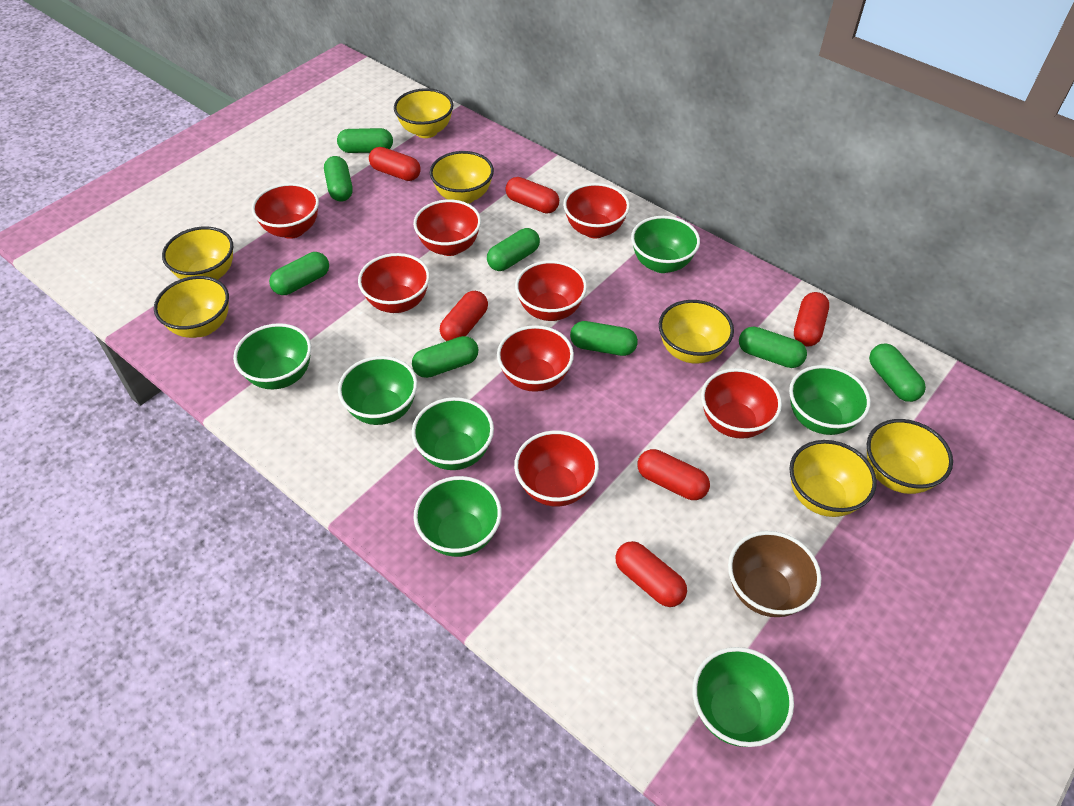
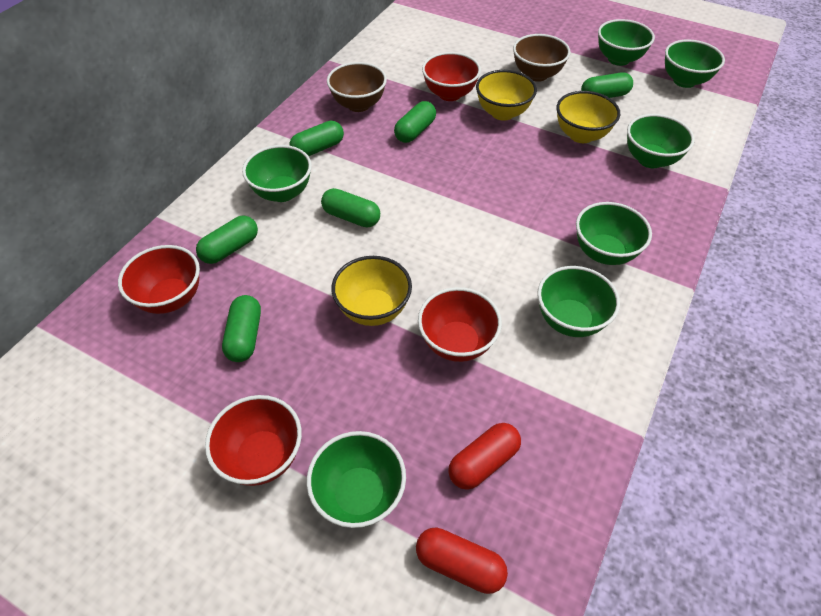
brown bowl: [728,531,821,617] = 1 -> [327,62,387,112] [513,34,570,82] = 2
green capsule: [269,252,329,295] [324,156,353,202] [337,128,393,153] [412,336,478,378] [487,228,540,271] [570,321,638,356] [739,326,807,368] [869,344,926,402] = 8 -> [196,216,258,264] [222,295,261,362] [289,121,344,156] [321,188,380,227] [394,101,436,143] [581,72,633,98] = 6
red bowl: [251,183,319,239] [358,253,430,313] [413,199,481,256] [497,325,574,392] [514,430,599,507] [515,260,587,321] [563,183,630,238] [701,368,782,439] = 8 -> [118,245,200,314] [205,395,302,486] [418,287,502,362] [422,52,481,101] = 4
red capsule: [369,147,421,181] [440,291,488,341] [505,177,559,214] [615,541,687,607] [638,449,710,500] [794,292,829,346] = 6 -> [416,528,508,594] [448,423,521,490] = 2
yellow bowl: [154,276,229,338] [162,226,233,280] [394,88,453,138] [430,151,494,204] [659,300,734,364] [789,440,877,517] [867,419,953,494] = 7 -> [331,256,412,326] [476,70,537,121] [556,91,620,143] = 3

